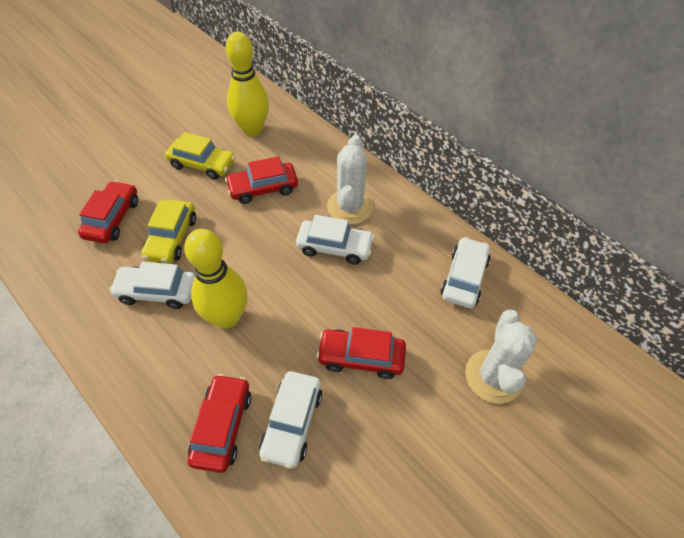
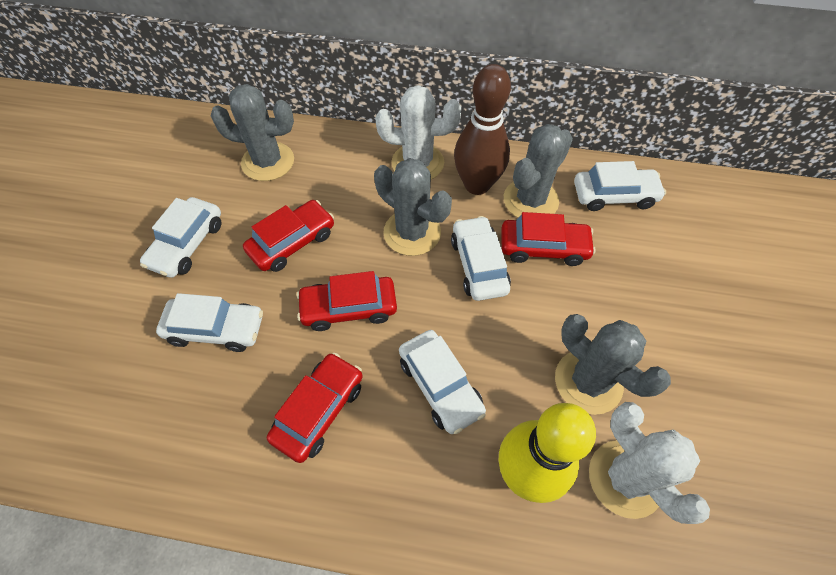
brown bowling pin: none = 0 -> [454,64,511,195] = 1
grey cactus: none = 0 -> [211,84,294,181] [374,158,452,256] [504,124,573,218] [555,314,671,415] = 4
white car: [109,262,195,309] [259,371,322,469] [296,215,374,265] [440,237,491,308] = 4 -> [140,197,221,278] [156,293,263,352] [399,330,486,434] [451,216,511,301] [574,161,666,211] = 5
yellow bowling pin: [184,229,248,329] [226,32,269,136] = 2 -> [499,403,596,503] = 1
yellow car: [141,199,196,264] [165,132,235,180] = 2 -> none = 0

